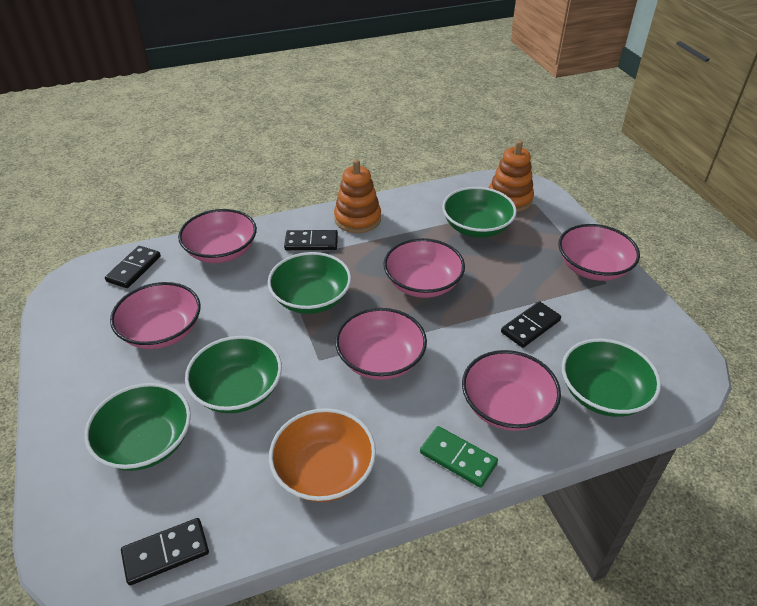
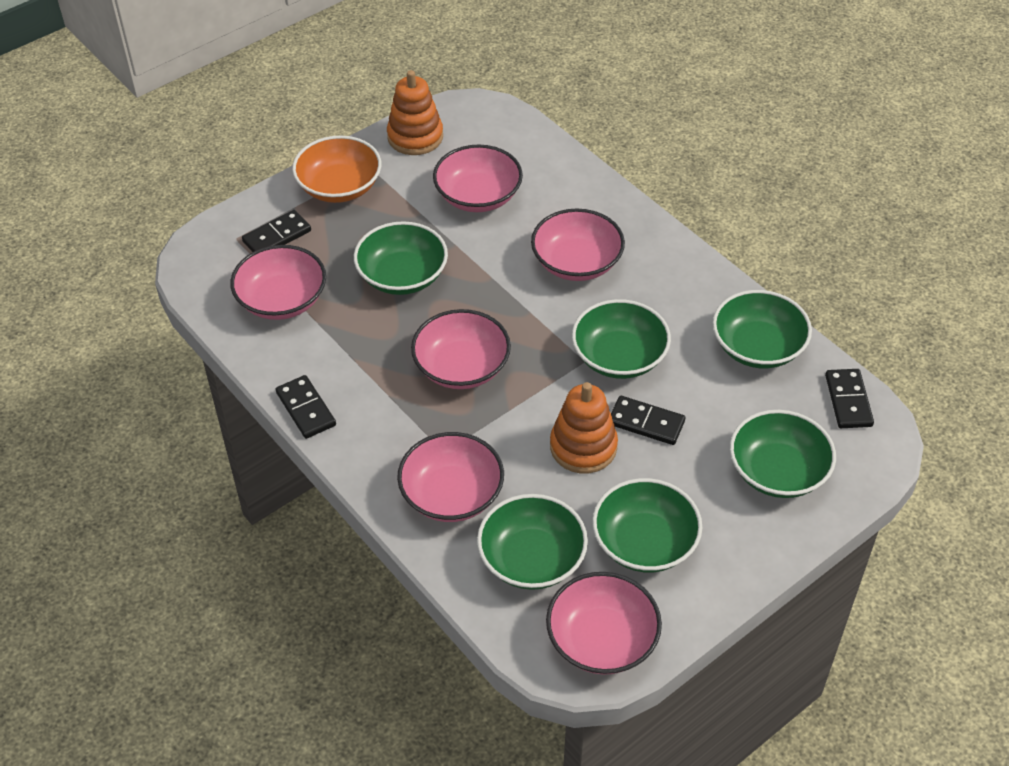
green bowl: [84,383,191,471] [185,336,282,413] [268,252,351,314] [442,187,517,237] [562,339,661,417] = 5 -> [354,221,448,295] [477,494,588,590] [572,299,671,379] [592,478,702,572] [713,290,812,368] [730,410,836,498] = 6
green domino: [420,426,498,488] = 1 -> none = 0

